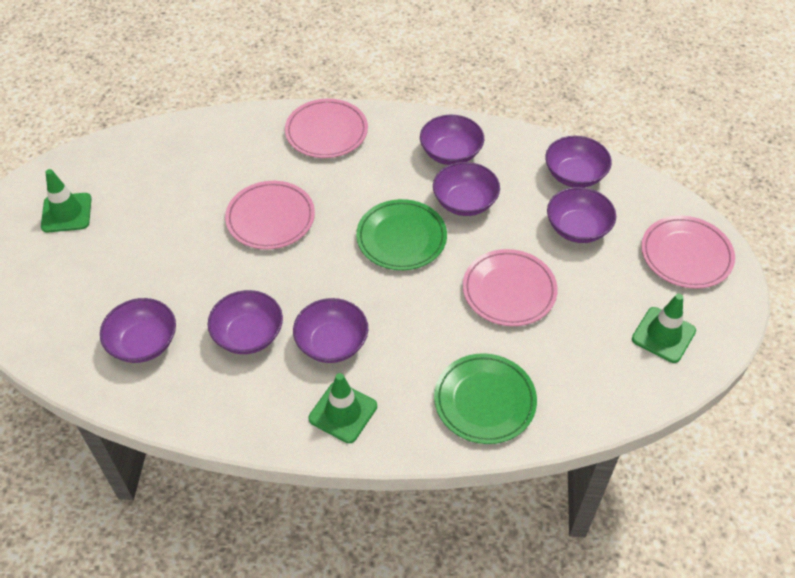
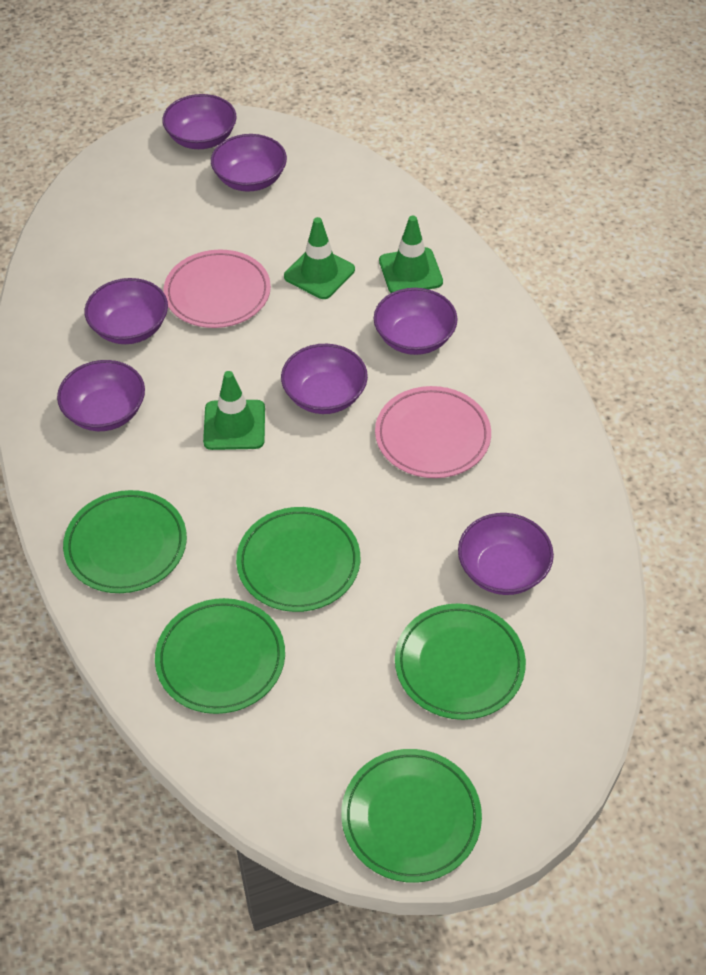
green plate: [356,199,447,270] [434,353,537,444] = 2 -> [63,490,187,593] [155,598,285,714] [236,507,360,612] [341,749,482,882] [395,604,526,720] = 5
pink plate: [225,181,315,250] [285,99,368,158] [463,249,558,326] [641,216,735,289] = 4 -> [163,250,271,328] [375,386,491,478] = 2

